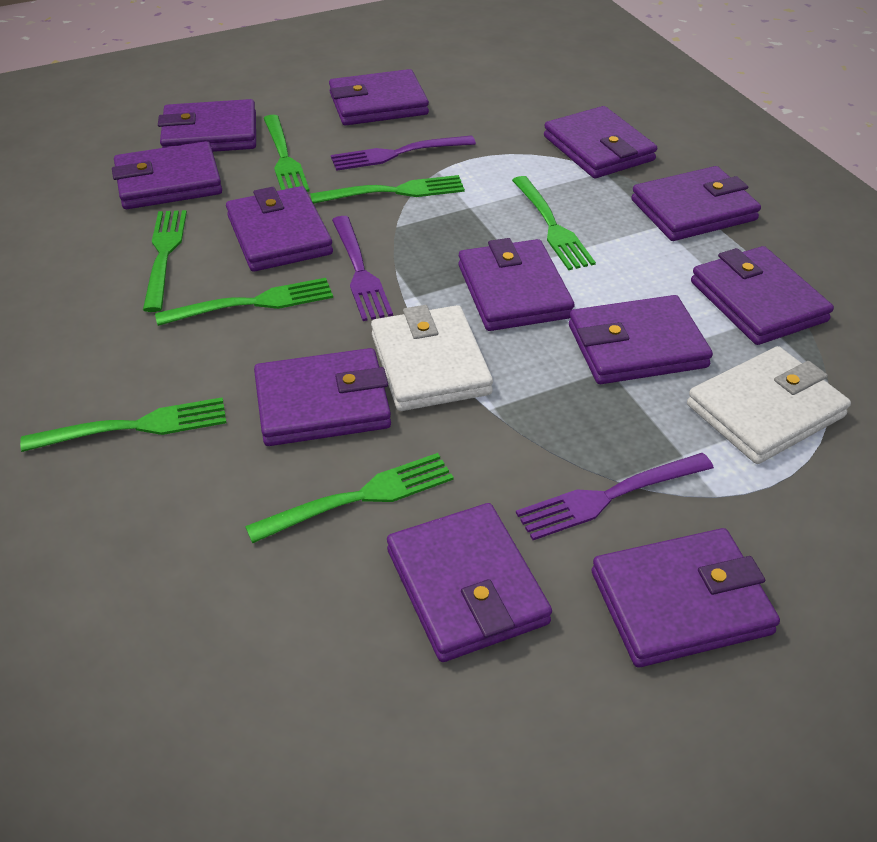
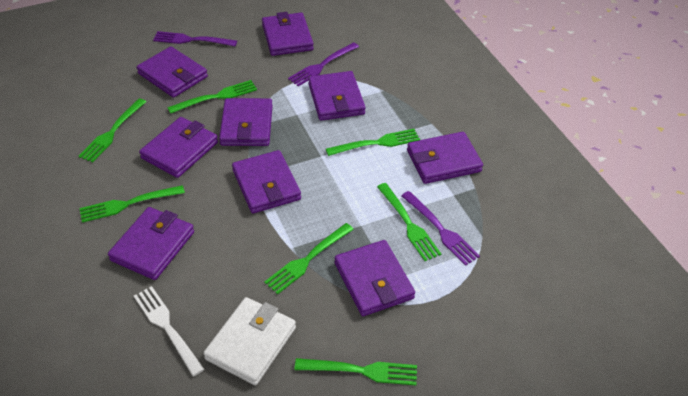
purple wallet: [112,141,222,209] [158,99,256,152] [226,186,333,272] [254,348,391,446] [329,69,429,125] [387,503,552,662] [458,238,575,331] [544,106,657,178] [569,295,713,384] [592,528,780,667] [631,166,761,241] [691,246,834,345] = 12 -> [108,207,194,280] [137,46,208,98] [139,117,218,178] [219,98,273,146] [232,150,301,213] [262,12,314,56] [308,71,366,121] [335,240,415,316] [407,132,483,184] = 9
white fork: none = 0 -> [134,286,204,376] = 1
white wallet: [371,305,493,411] [687,346,851,464] = 2 -> [203,297,296,385] = 1

